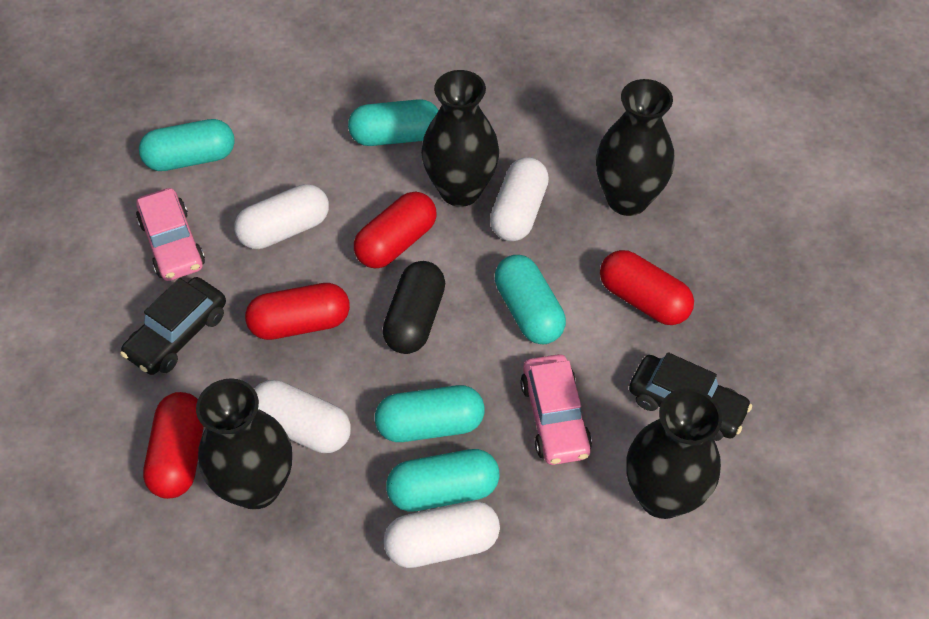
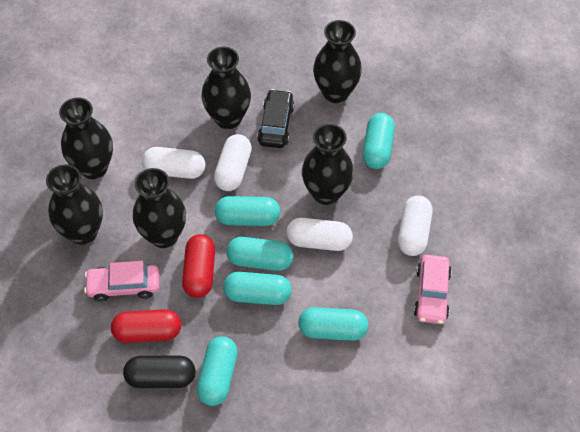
black car: [120,277,226,375] [629,352,752,441] = 2 -> [257,89,295,148] = 1
black vase: [196,378,292,510] [421,70,499,207] [596,79,674,216] [626,388,722,519] = 4 -> [46,164,103,245] [59,98,113,179] [133,168,186,248] [202,47,251,129] [302,124,354,205] [313,20,362,103] = 6
red capsule: [143,392,204,499] [245,283,350,340] [354,191,437,268] [600,250,694,325] = 4 -> [111,309,181,343] [182,234,215,298] = 2
turquoise capsule: [139,119,235,171] [348,99,439,146] [375,385,485,442] [386,449,500,512] [495,255,566,344] = 5 -> [197,336,238,406] [215,196,280,226] [223,272,292,305] [226,237,293,271] [298,307,368,341] [363,113,395,169] = 6

